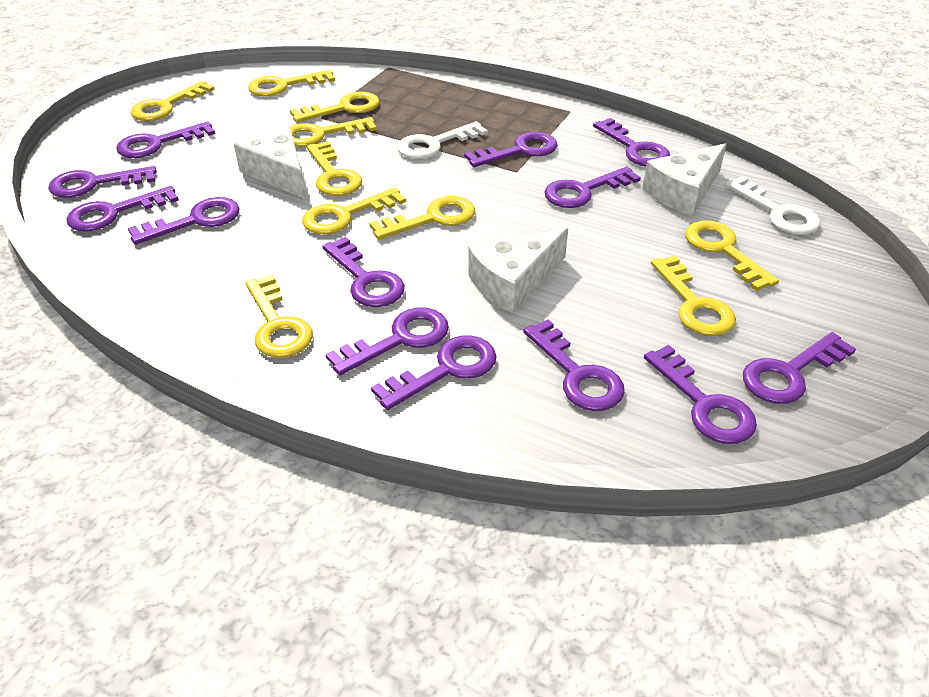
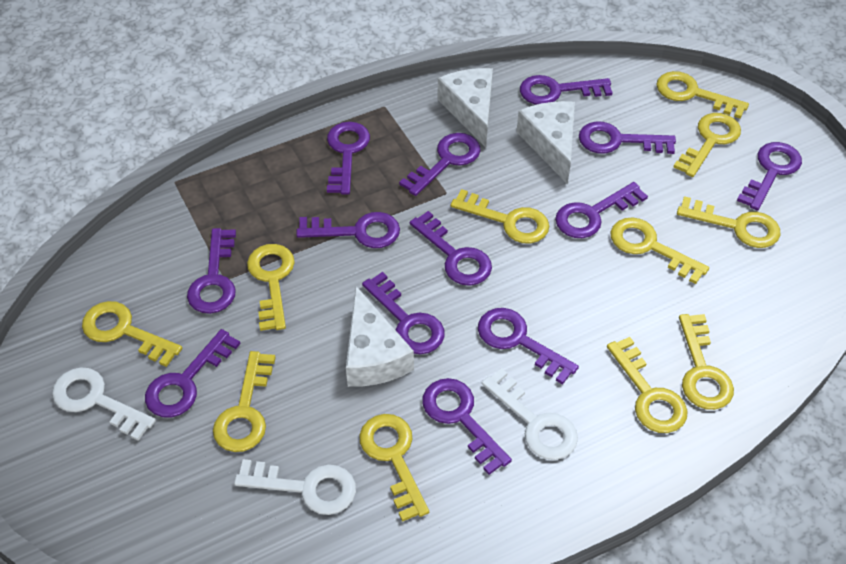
white key: [397,121,488,159] [725,176,821,235] = 2 -> [52,368,156,441] [234,459,356,515] [482,368,578,460] = 3
yellow key: [130,81,215,121] [246,275,313,358] [248,70,335,97] [290,91,380,123] [290,117,377,147] [302,187,406,234] [307,141,362,196] [369,196,475,240] [651,256,736,336] [685,221,779,291] = 10 -> [82,301,182,367] [213,351,276,452] [247,244,295,331] [359,414,429,522] [451,189,549,244] [607,337,688,433] [611,218,709,284] [656,71,749,119] [673,113,741,177] [677,196,780,248] [679,314,734,410] = 11

